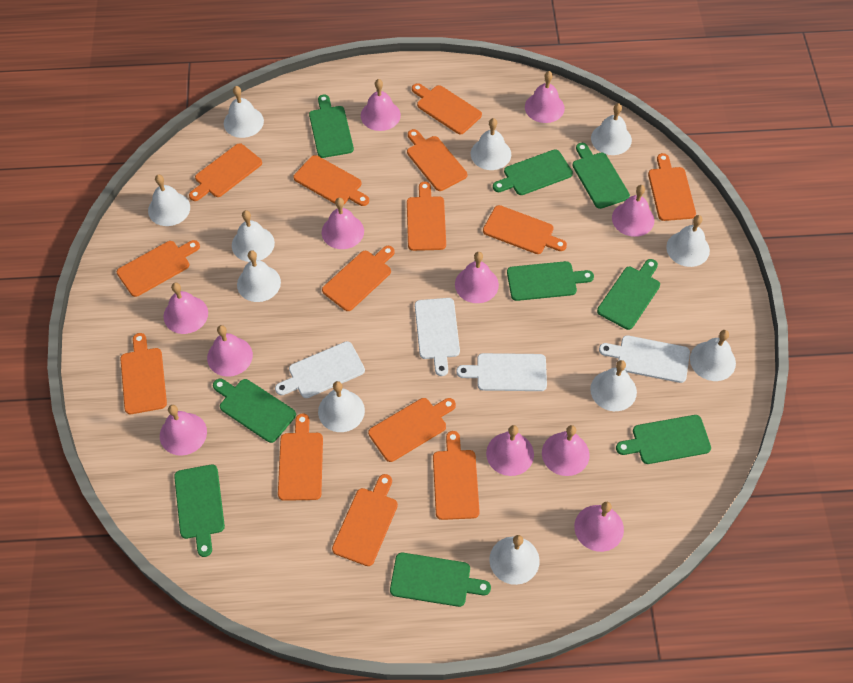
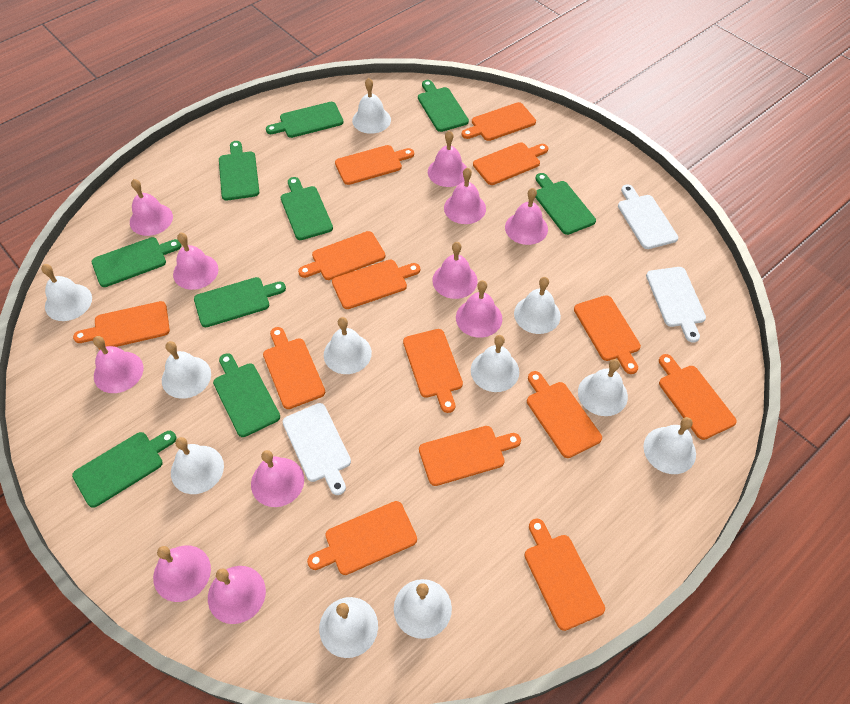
white cutting board: [275,341,365,398] [415,298,460,376] [456,353,547,391] [599,335,690,383] = 4 -> [283,403,351,495] [618,184,678,249] [646,267,706,342] = 3

